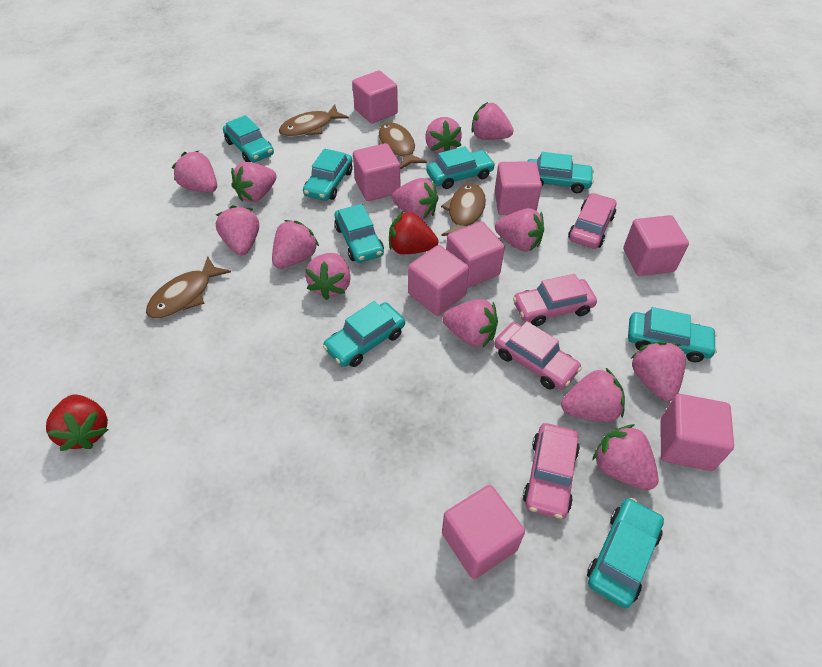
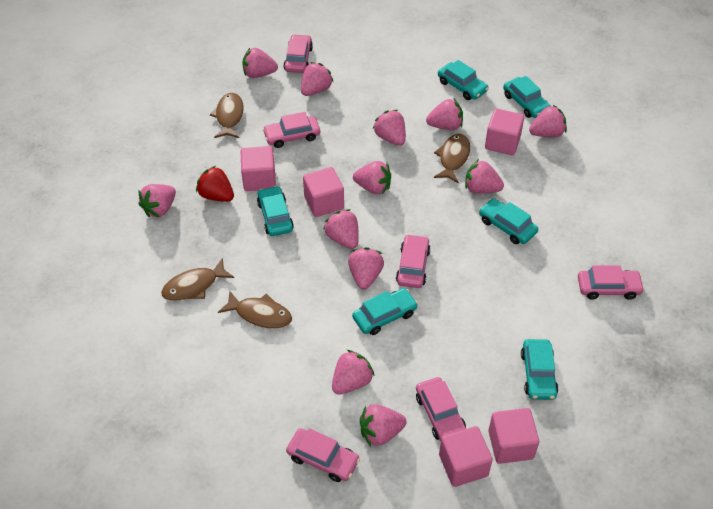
pink car: [494,321,582,390] [513,274,597,326] [523,423,580,519] [568,193,616,249] = 4 -> [263,112,320,148] [283,34,313,73] [286,428,360,482] [396,234,431,288] [416,377,466,441] [578,265,644,300] = 6
pink cube: [352,71,398,124] [353,143,401,201] [408,245,469,316] [442,485,525,579] [446,221,505,288] [495,161,542,215] [623,215,689,276] [660,394,734,471] = 8 -> [241,146,276,191] [303,167,344,217] [439,426,493,487] [485,109,524,155] [488,408,539,464] = 5
pink strawberry: [172,151,217,192] [216,205,259,256] [231,162,277,202] [272,220,319,269] [305,253,351,300] [392,178,438,219] [425,117,462,154] [442,299,498,347] [471,102,514,140] [495,208,544,251] [561,368,625,422] [592,424,658,490] [630,341,686,401] = 13 -> [138,184,176,217] [242,48,278,78] [301,62,333,96] [323,209,359,249] [332,350,375,395] [348,247,384,289] [353,161,391,194] [360,404,407,446] [373,110,406,146] [426,98,463,130] [465,159,504,193] [529,105,567,137] = 12
red strawberry: [46,394,109,451] [389,211,439,254] = 2 -> [196,166,234,202] = 1
turquoise car: [223,115,274,163] [303,148,352,201] [323,301,405,367] [334,204,384,263] [426,146,495,189] [528,152,594,193] [587,498,664,608] [628,307,717,362] = 8 -> [257,186,294,236] [352,288,418,335] [438,60,489,100] [479,198,538,244] [503,76,551,118] [521,339,558,400] = 6

